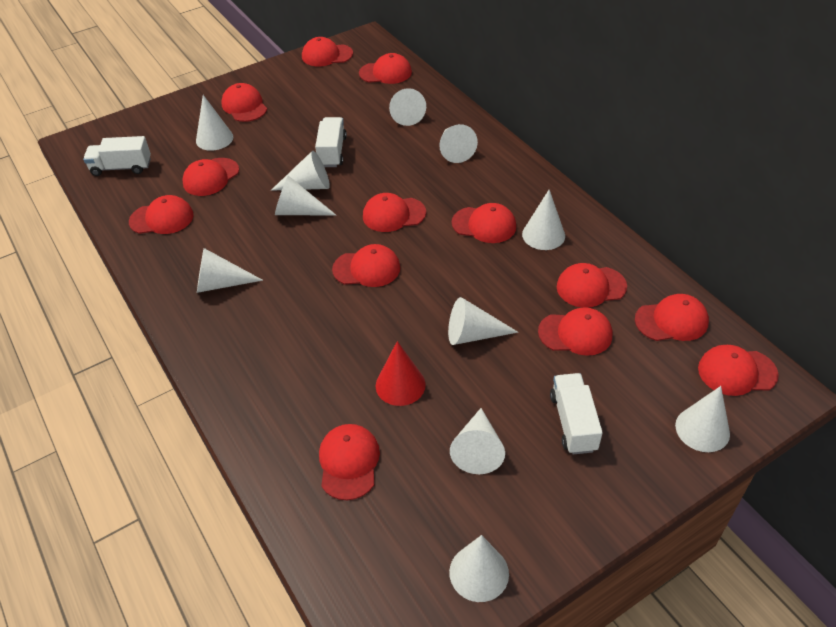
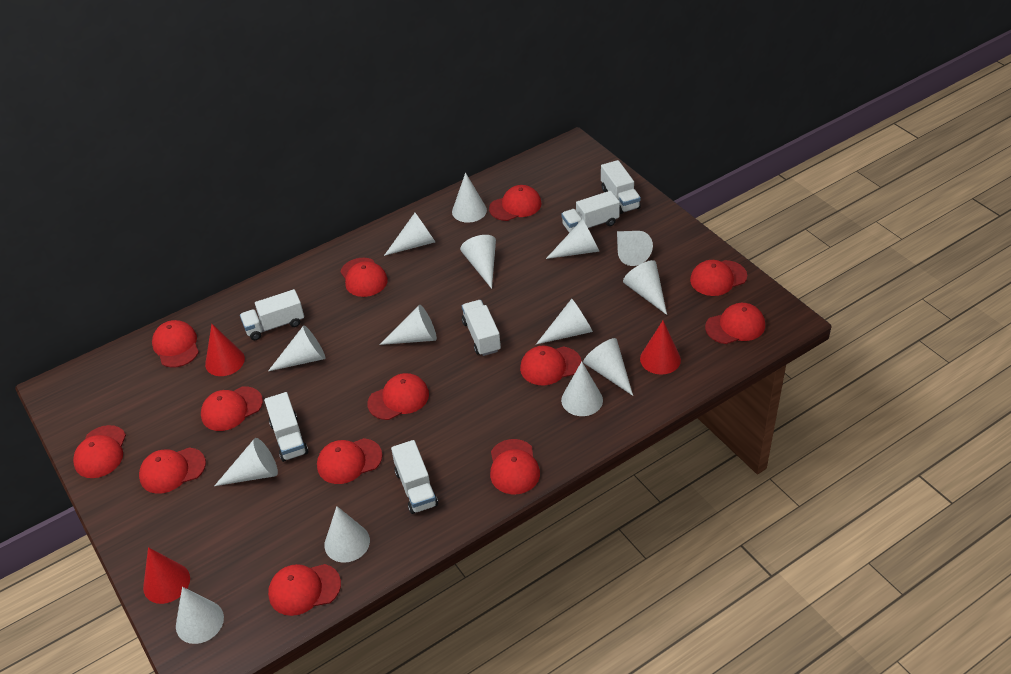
red cone: [376,341,426,406] = 1 -> [143,547,190,604] [205,324,245,376] [640,321,681,375] = 3
white cone: [196,95,233,151] [197,248,263,293] [271,151,330,191] [275,176,336,215] [389,88,426,126] [439,124,478,163] [448,297,518,345] [449,535,509,602] [450,408,505,474] [522,190,565,250] [675,386,730,452] = 11 -> [176,587,224,644] [215,438,278,486] [268,325,326,371] [324,506,370,563] [379,305,437,345] [384,213,435,256] [452,173,487,223] [460,235,496,289] [536,299,593,344] [546,219,600,259] [561,362,603,416] [583,338,633,396] [617,231,653,266] [623,260,667,315] = 14
white truck: [83,136,151,176] [315,117,347,167] [550,373,603,454] = 3 -> [240,289,304,340] [264,392,308,462] [391,440,438,514] [462,300,501,356] [561,191,620,233] [601,160,641,214] = 6

